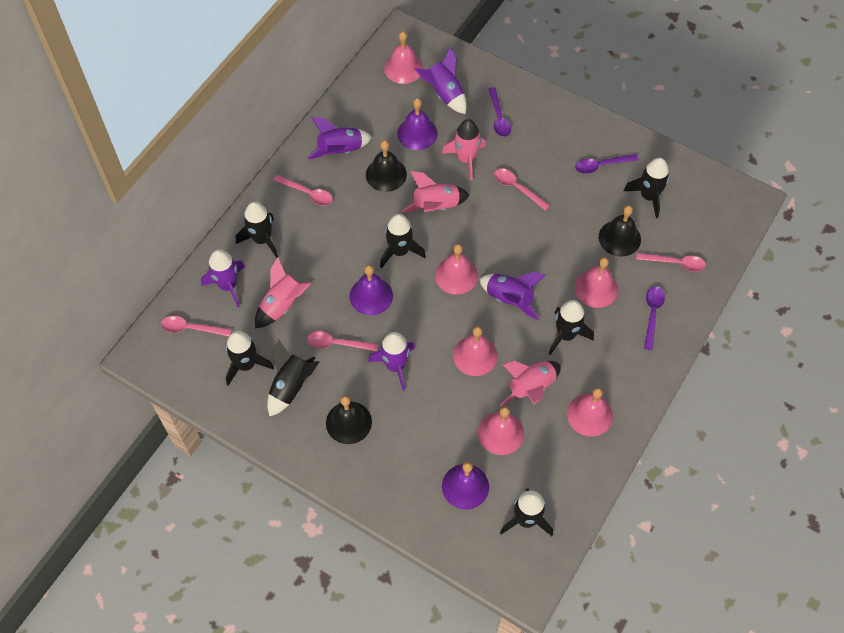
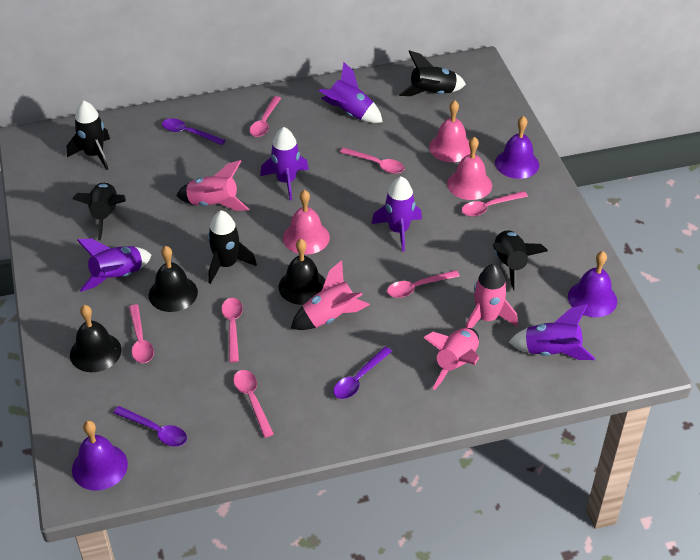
black rocket: [226,331,274,386] [236,202,278,258] [267,340,319,416] [380,214,426,268] [500,488,553,536] [549,300,594,355] [624,158,669,218] = 7 -> [67,100,110,170] [72,183,126,240] [208,210,257,284] [399,50,466,96] [493,230,548,292] = 5
pink bell: [384,31,423,84] [435,244,478,295] [453,326,498,376] [478,406,524,455] [567,387,613,436] [575,257,618,308] = 6 -> [283,190,330,255] [429,100,470,162] [447,137,492,200] = 3
pink spoon: [161,316,232,336] [273,175,333,206] [307,331,378,352] [494,169,550,211] [636,253,706,272] = 5 -> [129,305,154,363] [221,298,243,362] [234,370,274,438] [250,96,281,137] [340,147,405,174] [387,270,460,298] [462,191,528,217] = 7

